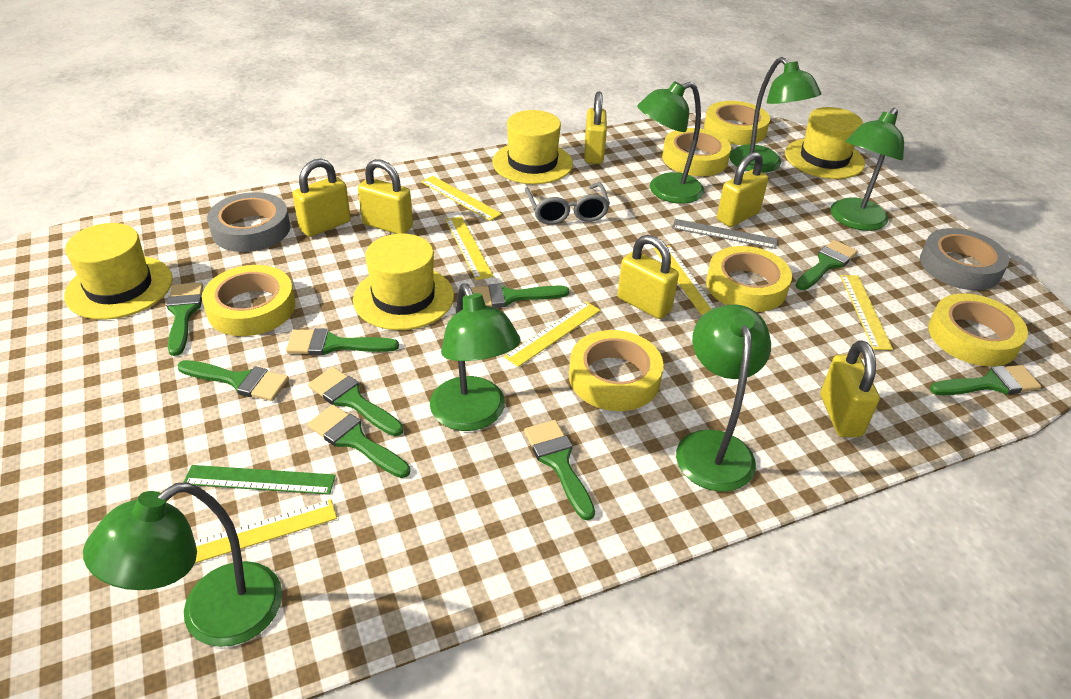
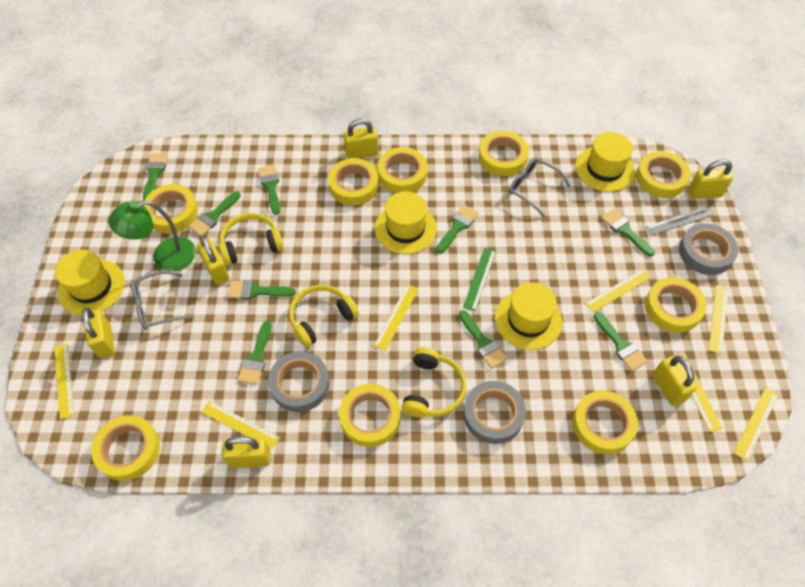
green lamp: [83,482,282,647] [430,283,521,431] [637,81,704,204] [676,304,771,492] [729,57,821,173] [831,108,904,231] = 6 -> [108,201,196,271] = 1
grey glasses: [525,182,610,225] = 1 -> [131,271,194,330] [509,157,570,218] = 2
grey tape: [207,192,290,252] [920,228,1009,290] = 2 -> [268,351,330,412] [463,381,526,444] [679,223,738,275] = 3
yellow headphones: none = 0 -> [219,213,284,266] [289,285,359,347] [401,347,466,418] = 3
yellow ruler: [194,499,337,564] [421,176,502,221] [445,216,494,280] [504,301,601,367] [654,245,716,315] [840,275,893,350] = 6 -> [54,344,74,419] [202,401,280,449] [374,284,418,351] [585,269,651,313] [680,354,723,432] [709,285,729,354] [734,388,778,461] = 7
yellow tape: [202,265,295,336] [569,330,663,411] [662,128,731,176] [704,101,770,145] [706,246,792,312] [928,294,1028,367] = 6 -> [91,415,160,481] [143,184,198,233] [328,158,379,205] [339,384,401,447] [378,147,427,193] [479,131,529,176] [573,390,638,454] [636,151,690,198] [645,277,707,333] = 9

